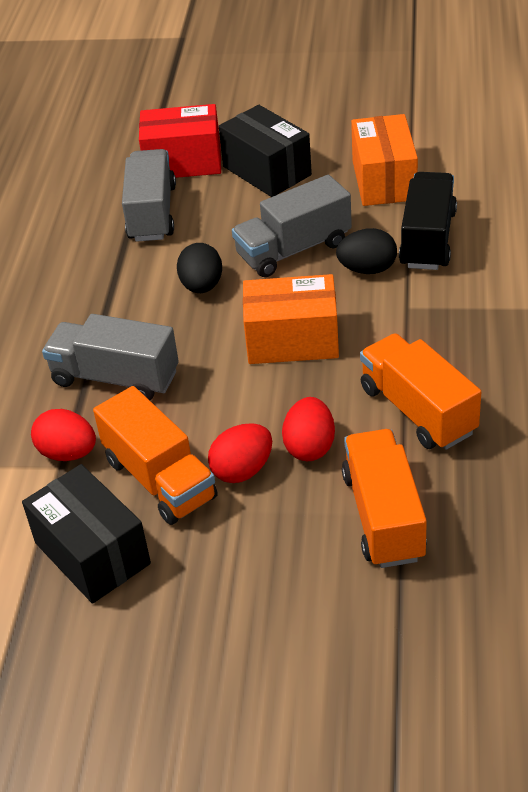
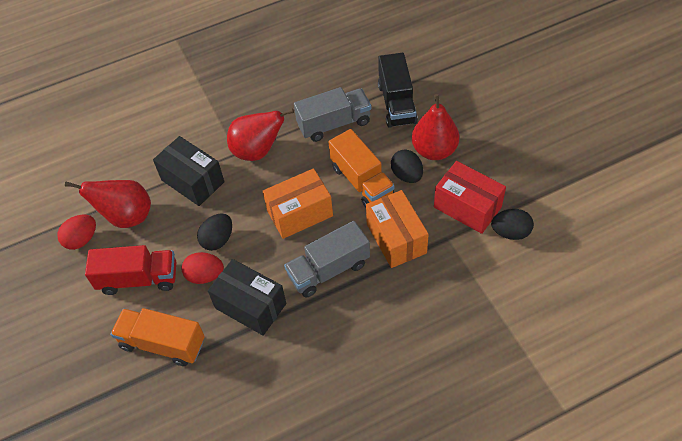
black egg: [177,243,222,293] [336,228,397,274] = 2 -> [197,213,232,251] [391,149,423,183] [491,209,534,240] = 3
grey truck: [42,314,179,400] [122,149,176,242] [232,175,352,277] = 3 -> [284,221,370,298] [294,87,371,142] = 2
orange truck: [93,386,218,525] [342,429,427,568] [360,333,481,450] = 3 -> [110,308,205,366] [328,129,394,208] = 2
red egg: [31,409,96,461] [208,423,272,483] [282,397,335,461] = 3 -> [57,215,96,250] [181,252,224,284] = 2
red pear: none = 0 -> [65,180,151,228] [227,108,294,161] [412,94,459,160] = 3
red truck: none = 0 -> [85,245,176,295] = 1

